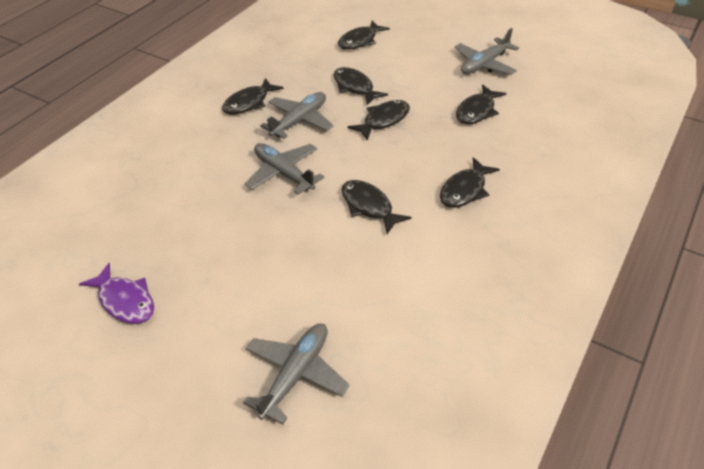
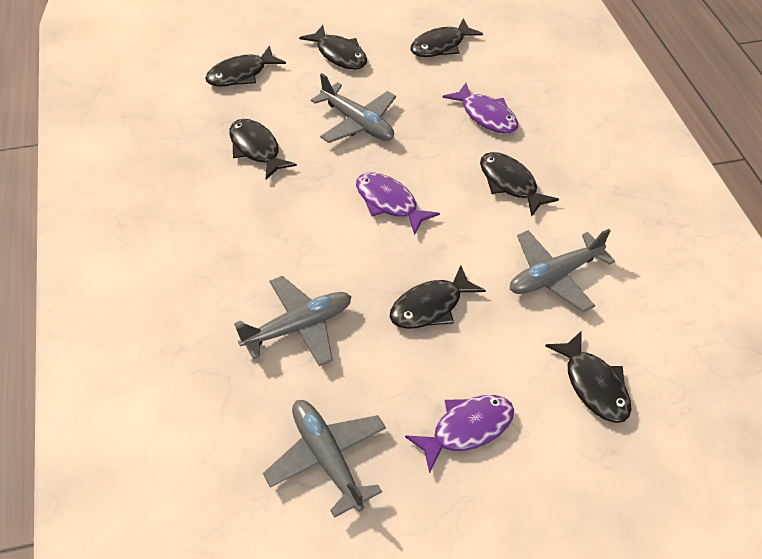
purple fish: [79,263,154,324] = 1 -> [356,172,440,235] [405,395,514,473] [443,83,518,133] = 3

